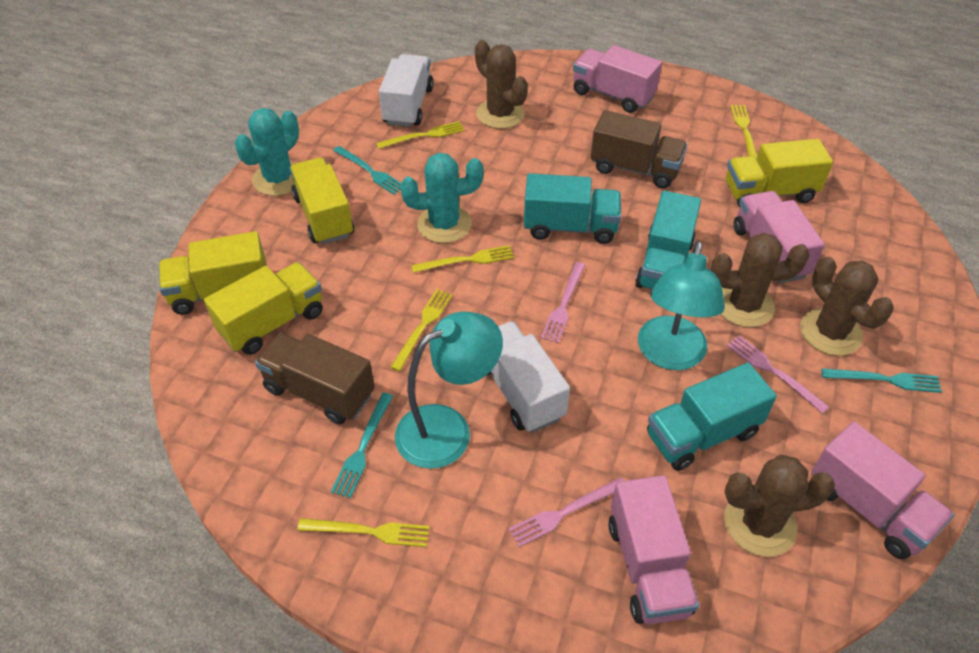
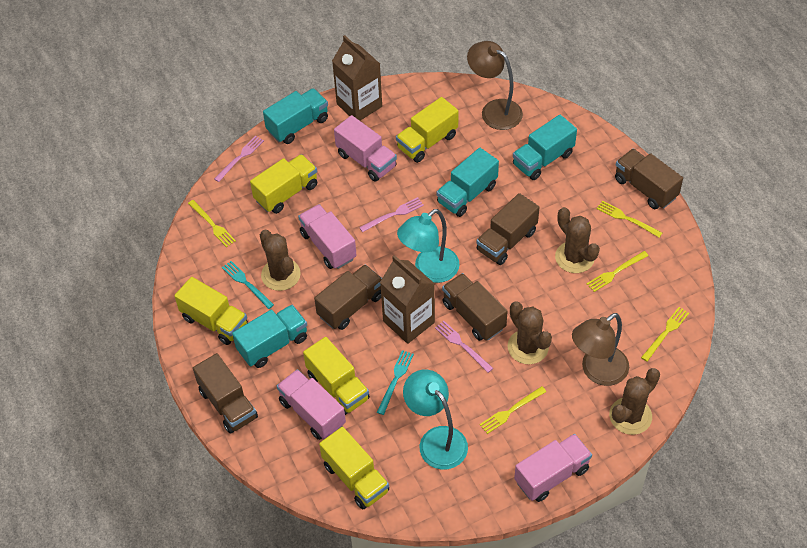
brown carton: none = 0 -> [332,35,382,121] [380,255,435,344] = 2
brown lamp: none = 0 -> [467,41,523,130] [572,313,629,386] = 2
brown truck: [255,333,375,425] [591,110,688,188] = 2 -> [193,353,258,433] [314,264,382,330] [442,273,508,341] [477,193,540,265] [615,149,683,209] = 5
turquoise cactus: [235,108,299,196] [400,153,483,243] = 2 -> none = 0
turquoise fork: [331,393,393,498] [333,146,401,195] [821,368,942,393] = 3 -> [222,261,274,309] [377,350,414,415] = 2
turquoise truck: [524,173,621,244] [635,191,701,289] [647,362,777,471] = 3 -> [232,305,307,368] [263,88,328,144] [437,148,499,217] [513,115,577,180] = 4
white truck: [379,54,434,127] [486,321,570,432] = 2 -> none = 0
yellow truck: [159,231,267,315] [204,262,323,355] [290,157,354,244] [726,139,833,207] = 4 -> [174,277,248,345] [250,154,317,214] [303,337,370,415] [319,427,389,509] [396,97,459,163] = 5

